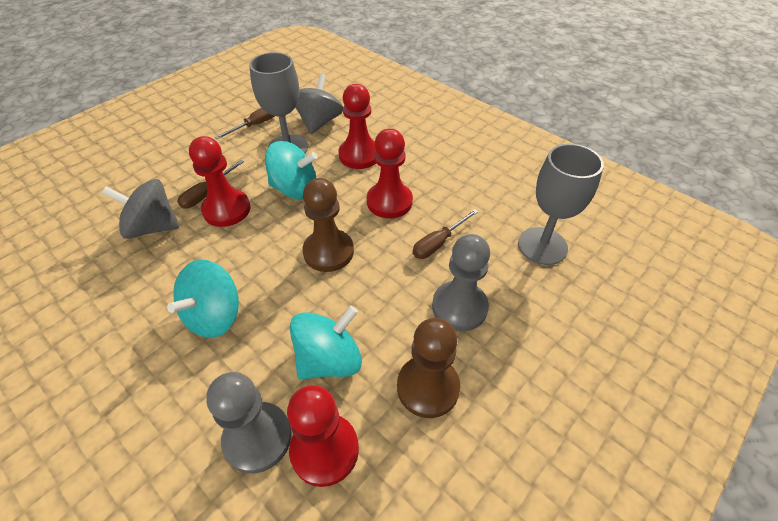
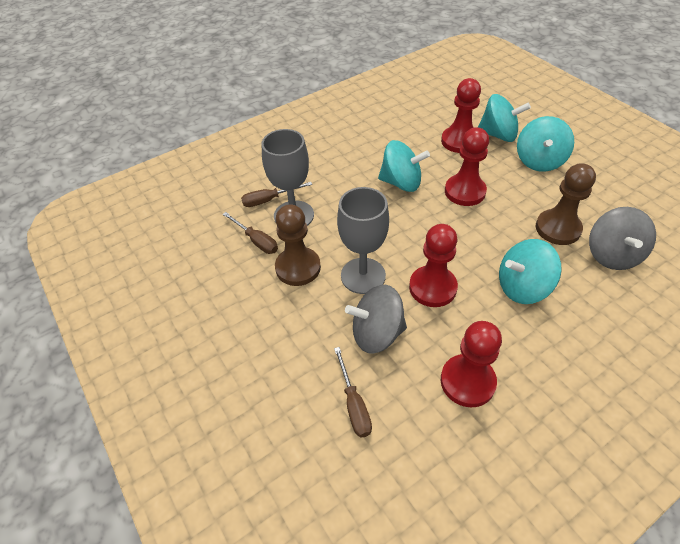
grey pawn: [206,372,292,473] [432,234,490,331] = 2 -> none = 0
turquoise spinning top: [167,260,239,338] [265,141,317,199] [290,306,362,379] = 3 -> [378,140,430,192] [478,94,531,142] [499,239,562,304] [517,116,574,172] = 4

